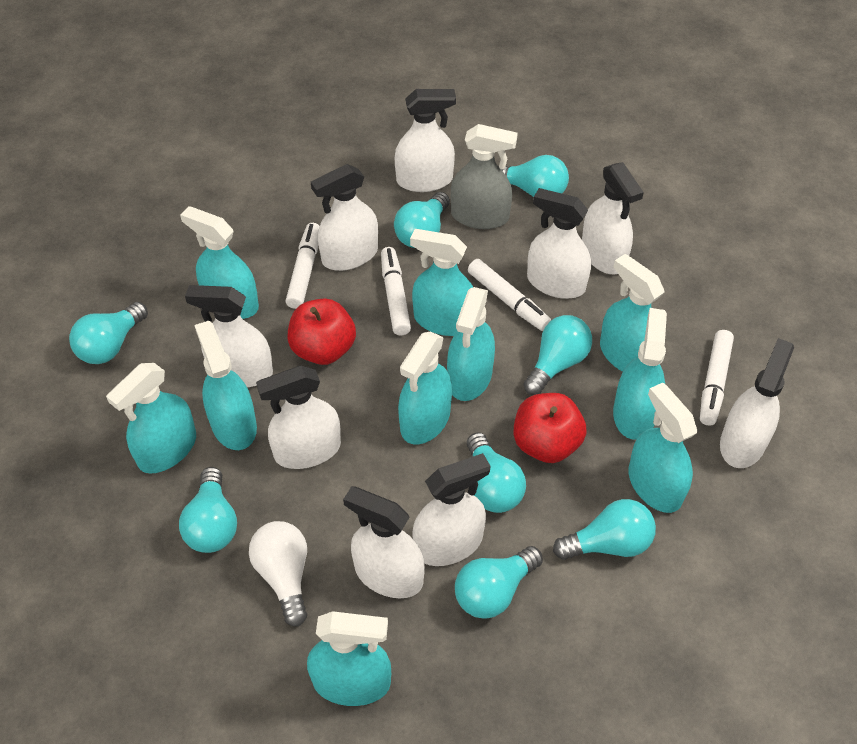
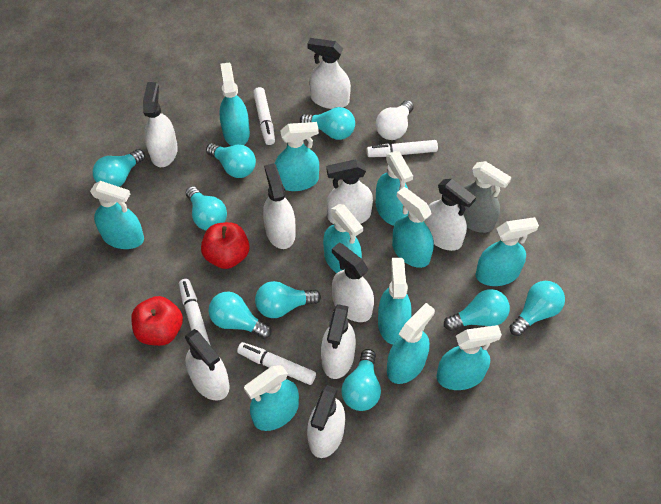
turquoise light bulb: [69,302,148,364] [179,467,237,553] [394,192,450,248] [455,546,543,619] [467,432,526,513] [498,155,569,197] [523,315,592,395] [553,499,656,560] = 8 -> [93,149,145,187] [186,186,227,231] [206,143,256,178] [208,292,272,339] [255,281,321,318] [300,107,355,140] [341,349,381,411] [444,289,510,331] [509,281,565,336] = 9
turquoise spray bottle: [106,363,196,473] [180,206,259,319] [194,321,257,450] [307,611,391,706] [398,332,452,444] [410,229,473,336] [447,287,495,401] [600,254,664,372] [613,308,667,440] [628,383,697,513] = 10 -> [90,181,144,249] [219,63,250,146] [244,365,299,431] [275,122,319,191] [323,204,363,273] [376,151,413,226] [378,258,412,344] [387,303,435,384] [392,187,434,268] [437,325,502,390] [475,217,539,286] = 11

